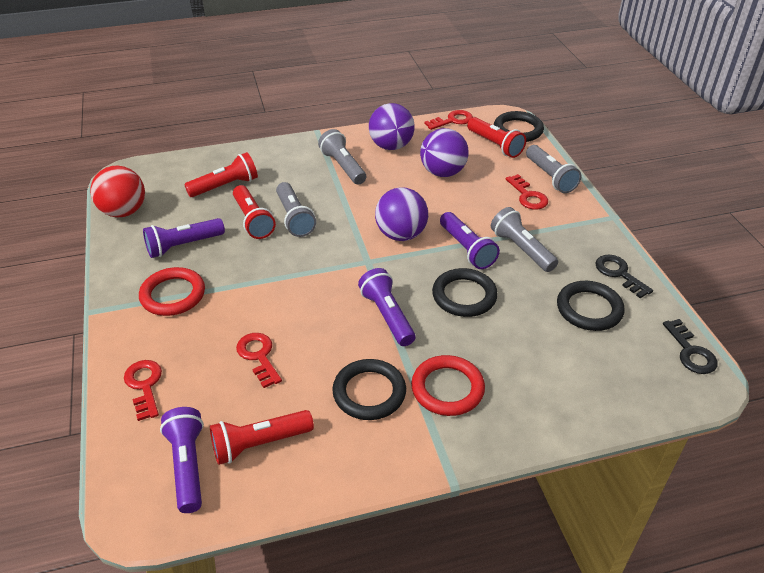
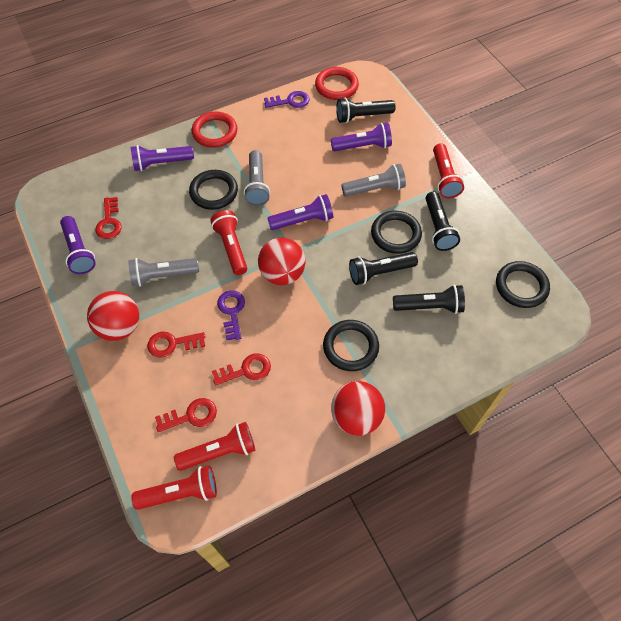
black flashlight: none = 0 -> [336,98,396,123] [349,252,418,285] [393,285,465,314] [425,192,460,251] = 4
black key: [595,255,653,298] [663,319,718,374] = 2 -> none = 0
grey flashlight: [276,182,316,237] [318,129,366,185] [491,207,558,272] [526,145,581,193] = 4 -> [128,258,199,287] [244,150,270,206] [341,164,406,197] = 3
purple ball: [369,103,415,150] [375,188,428,241] [420,128,469,177] = 3 -> none = 0
purple key: none = 0 -> [217,290,245,340] [264,91,310,108] = 2
red ball: [90,166,145,217] = 1 -> [87,291,139,341] [258,238,305,285] [331,381,385,436] = 3

